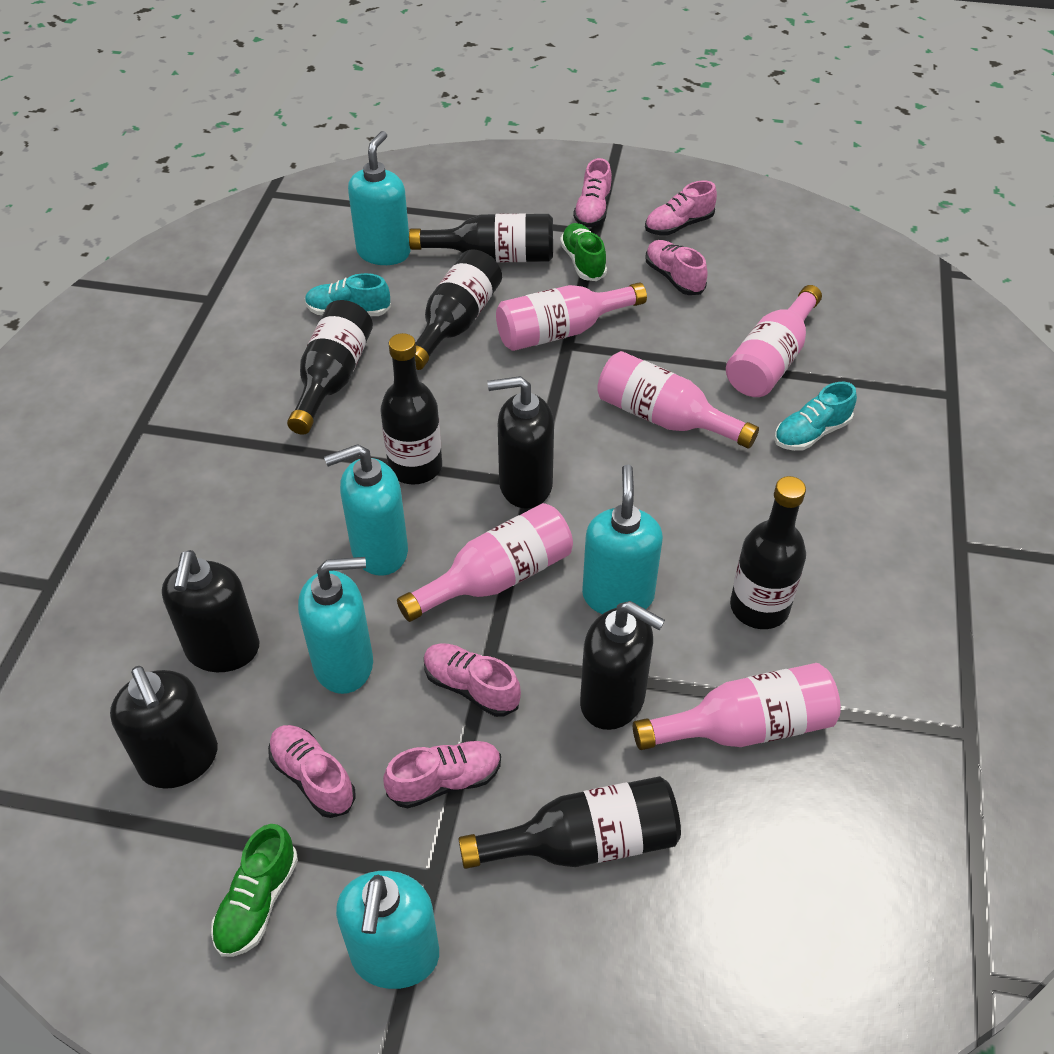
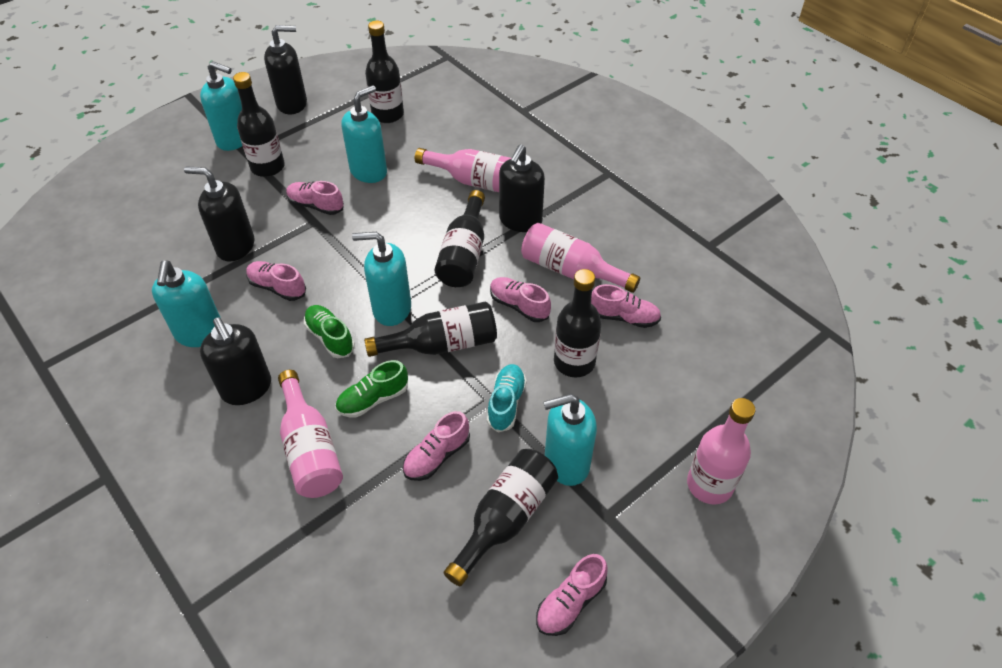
pink bottle: [397,503,573,622] [496,282,647,351] [597,351,759,449] [633,663,841,750] [726,285,822,397] = 5 -> [278,370,343,498] [415,148,511,192] [521,223,640,293] [687,398,755,505] = 4
turquoise shoe: [305,273,391,316] [774,382,857,451] = 2 -> [487,364,527,432] = 1

